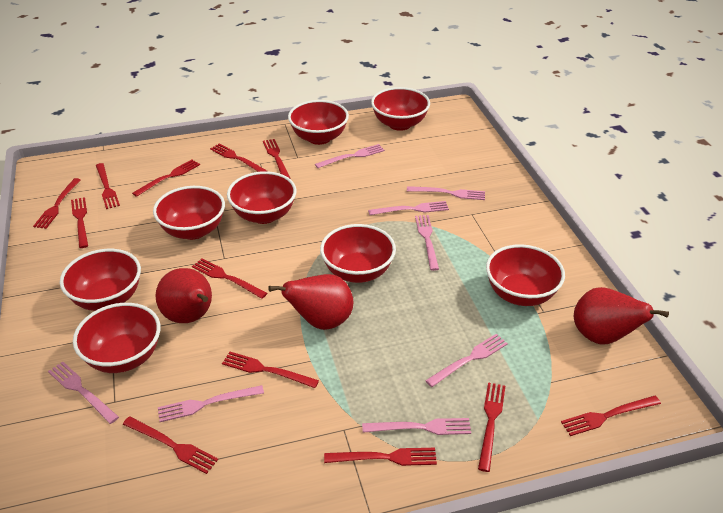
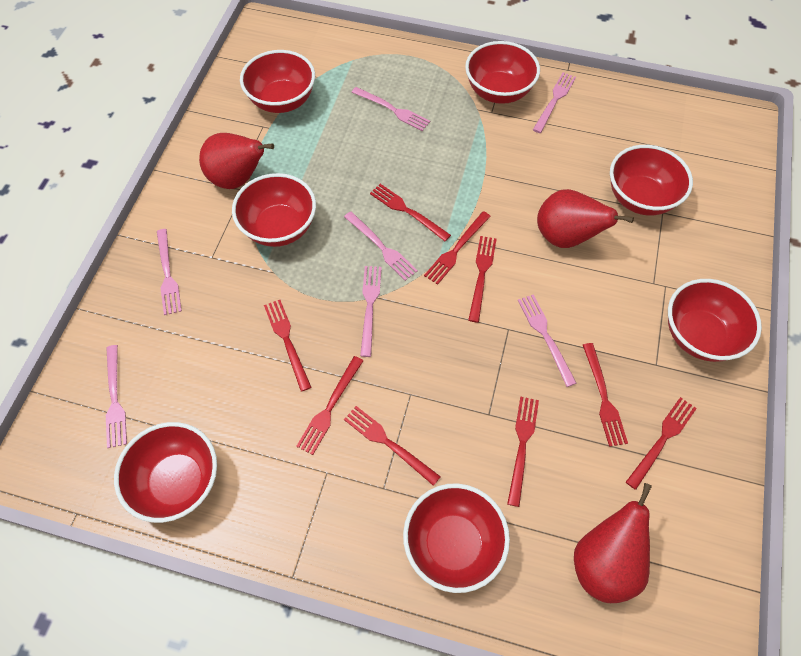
pink fork: [48,362,119,424] [158,385,264,422] [315,144,385,168] [362,418,471,435] [368,201,449,215] [407,186,485,200] [415,215,439,271] [425,334,508,387] = 8 -> [106,345,127,448] [157,229,182,315] [344,211,418,281] [351,87,430,131] [360,266,382,357] [518,294,576,387] [533,72,576,133] = 7
red bowl: [60,249,141,311] [73,303,160,373] [153,186,225,240] [227,171,297,224] [288,100,349,145] [320,224,396,283] [371,87,430,131] [486,244,565,306] = 8 -> [114,422,217,523] [232,173,316,247] [240,50,315,113] [403,483,510,593] [465,41,540,104] [610,145,693,216] [668,279,762,362] = 7
red fork: [33,178,81,229] [71,197,88,248] [96,163,120,209] [123,416,218,474] [132,160,200,197] [192,258,267,299] [210,143,267,172] [222,352,319,388] [263,139,291,179] [324,448,437,466] [478,382,505,472] [561,396,661,436] = 12 -> [264,300,311,392] [296,356,363,455] [344,406,441,486] [370,184,451,241] [424,211,491,285] [468,236,496,323] [507,397,539,507] [583,343,628,447] [626,397,697,490] = 9

